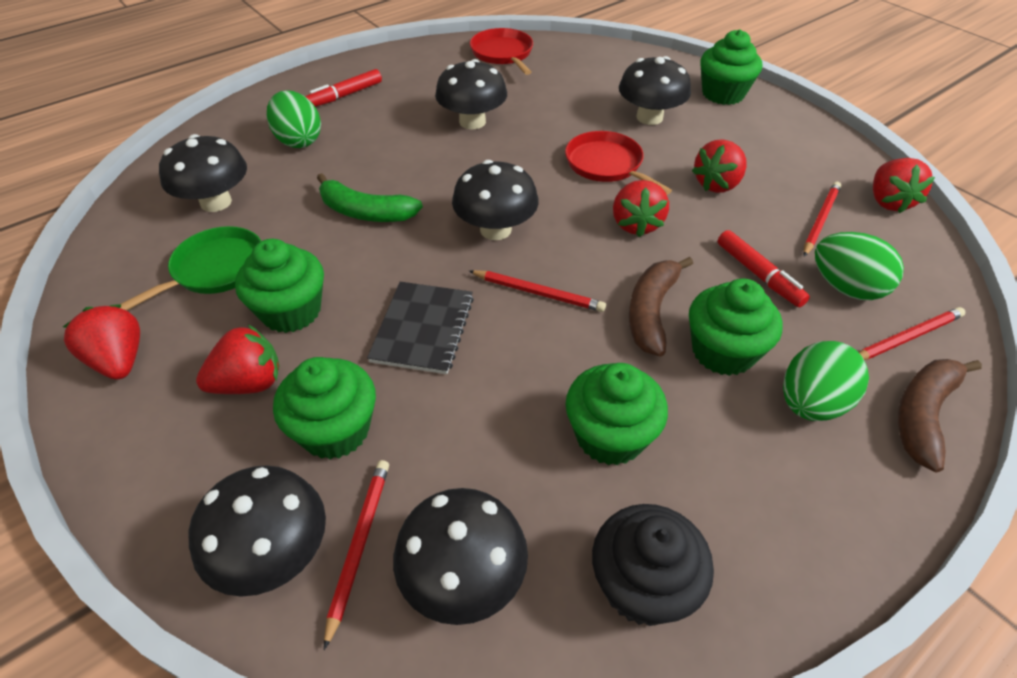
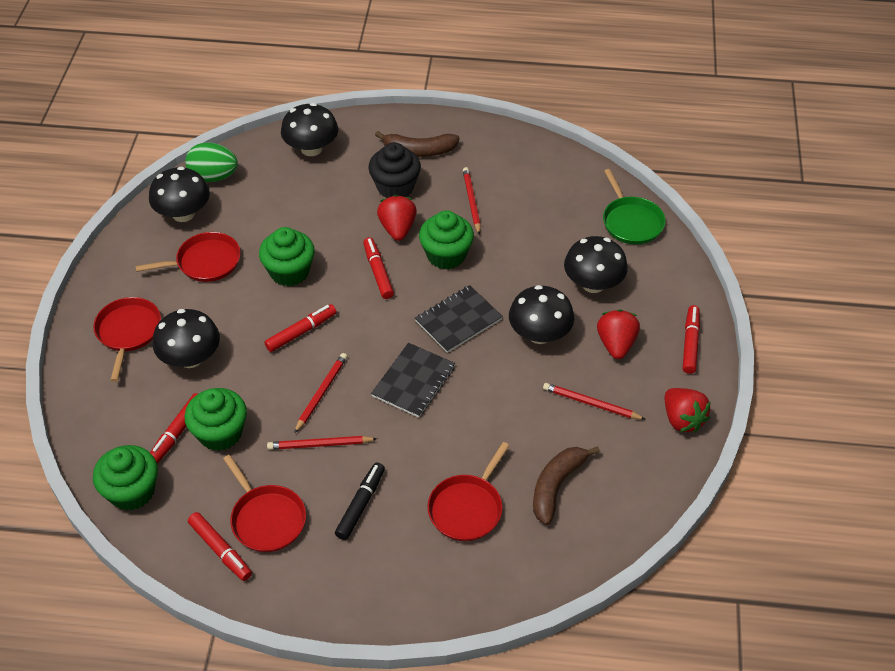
black marker: none = 0 -> [335,462,385,540] = 1
black mushroom: [159,134,247,212] [189,465,326,597] [393,488,528,625] [435,59,507,129] [452,160,539,240] [619,56,691,125] = 6 -> [149,167,210,222] [153,309,220,368] [281,103,338,156] [509,285,574,344] [564,236,628,293] = 5
black notebook: [367,282,474,374] = 1 -> [371,343,455,418] [415,285,503,353] = 2
green banana: [317,173,423,222] = 1 -> none = 0
green cupcake: [235,239,324,333] [273,357,376,459] [565,363,668,466] [689,279,783,376] [700,29,762,105] = 5 -> [93,445,158,511] [185,388,247,451] [259,227,315,286] [419,210,474,269] = 4
green egg: [267,90,321,148] [783,341,869,421] [815,232,904,300] = 3 -> [185,143,238,182] = 1
red marker: [305,69,382,107] [717,230,810,307] = 2 -> [150,393,198,463] [188,512,252,581] [264,304,337,352] [363,237,394,299] [683,305,700,374] = 5
red pan: [470,28,533,75] [565,131,672,195] = 2 -> [93,297,161,382] [135,232,241,282] [223,455,306,552] [427,442,509,541] = 4
red strawberry: [63,304,140,380] [196,325,280,394] [613,180,669,237] [692,139,747,193] [873,158,935,213] = 5 -> [377,195,417,241] [597,309,640,359] [665,388,710,432] = 3

